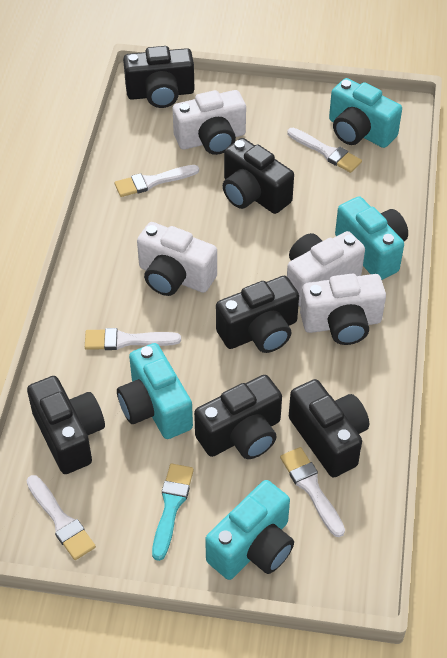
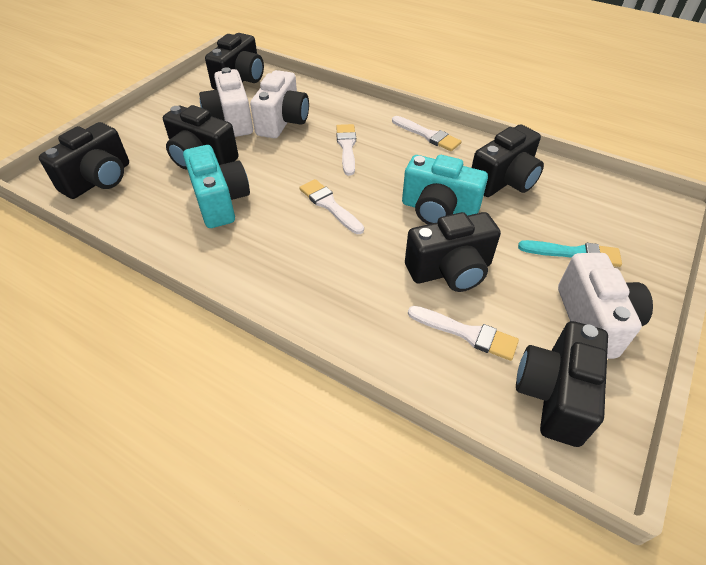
turquoise camera: [117,343,193,439] [205,480,294,580] [329,78,402,148] [335,197,408,280] = 4 -> [183,145,250,228] [402,155,488,224] = 2
white brush: [27,475,96,560] [85,328,181,350] [114,165,199,197] [280,447,345,537] [287,128,362,173] = 5 -> [299,179,364,234] [336,124,356,176] [392,116,461,151] [408,306,519,361] = 4
white camera: [137,222,217,296] [172,90,246,155] [287,231,365,307] [300,273,386,345] = 4 -> [199,67,253,137] [250,70,309,138] [558,253,653,359] = 3

